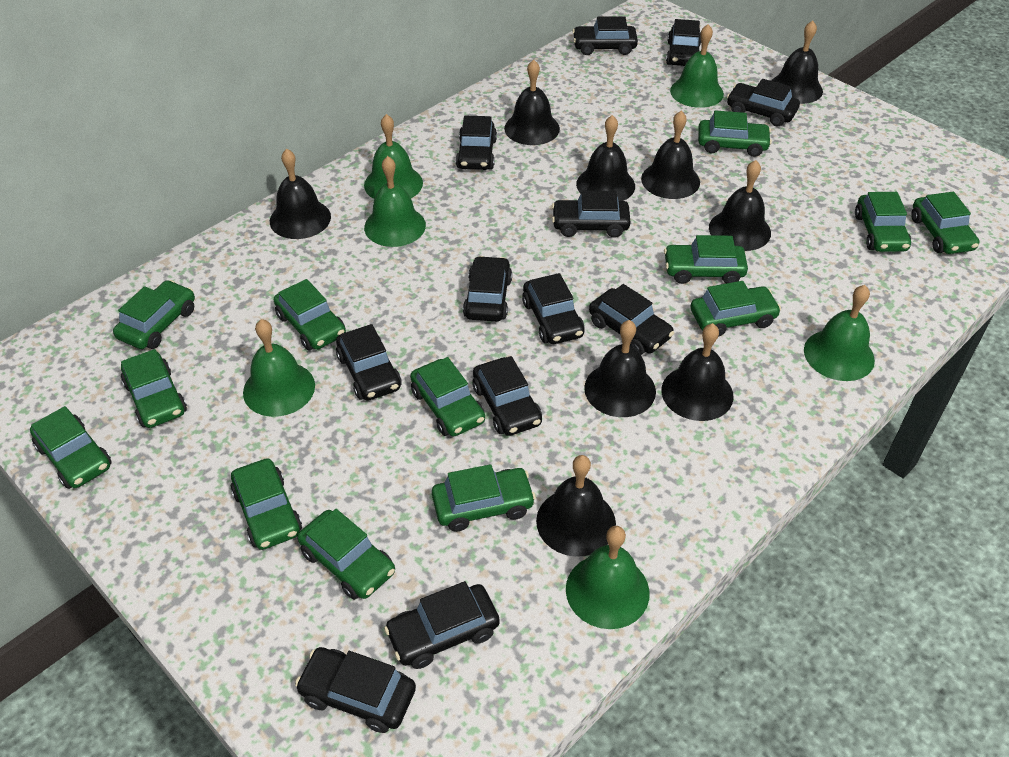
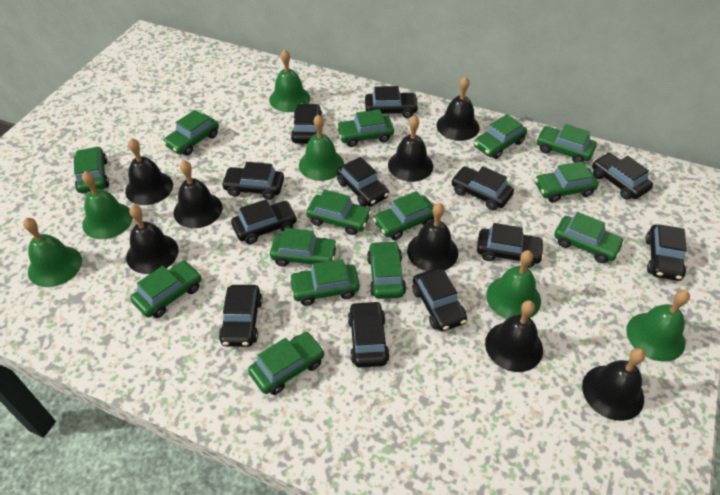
black bell: [270,149,331,239] [504,60,560,145] [536,455,616,557] [576,115,635,201] [584,320,656,417] [641,111,700,199] [661,323,734,421] [709,160,771,251] [771,21,823,104] = 9 -> [125,138,173,205] [126,205,179,274] [174,160,222,228] [388,116,433,182] [407,203,458,271] [437,76,480,141] [485,300,543,372] [582,348,645,421] = 8
green car: [30,406,112,489] [113,280,195,349] [121,349,187,428] [231,458,302,550] [274,279,346,351] [297,509,395,600] [410,357,485,437] [432,464,536,532] [664,235,748,284] [690,281,781,337] [698,110,772,157] [855,192,911,252] [911,192,980,254] = 13 -> [74,146,109,193] [130,261,201,318] [163,110,219,155] [248,332,325,395] [270,228,338,267] [289,259,360,306] [306,190,372,235] [336,109,394,147] [367,241,406,299] [373,191,434,240] [474,114,527,159] [535,161,599,202] [536,124,596,163] [554,212,625,263] = 14

